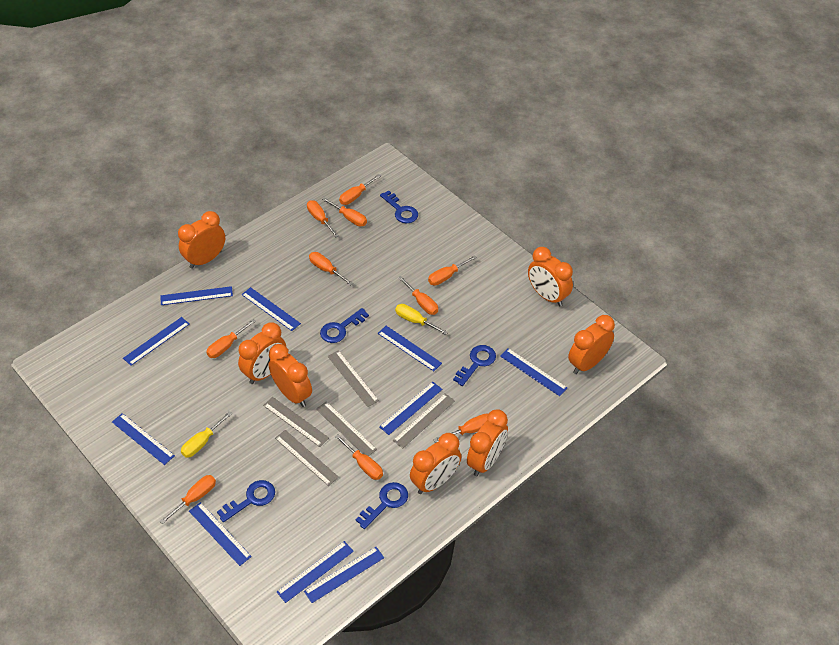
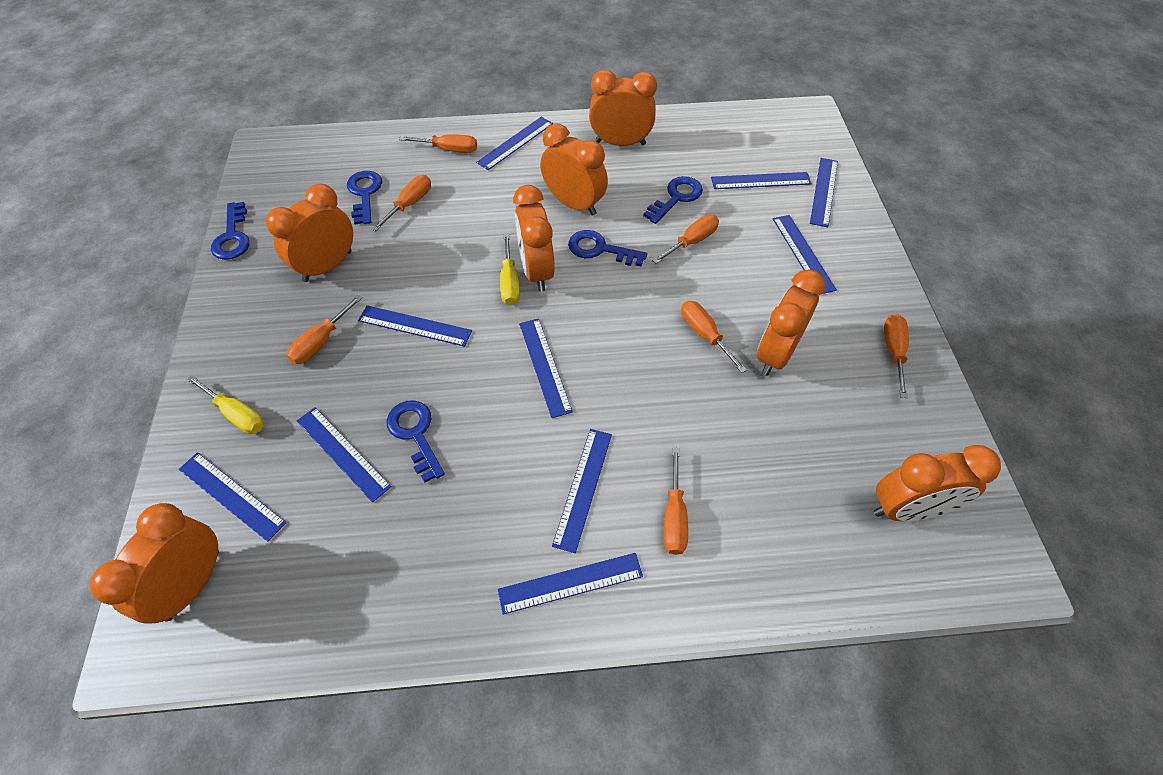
grey ruler: [263,397,329,447] [275,430,339,486] [316,401,377,456] [328,350,379,407] [393,393,455,448] = 5 -> none = 0
orange screwdriver: [160,475,216,524] [206,319,256,358] [307,200,339,237] [309,252,353,285] [322,198,367,226] [335,435,383,480] [339,174,381,205] [398,276,438,315] [428,255,477,286] [433,414,488,443] = 10 -> [286,295,363,364] [372,175,431,231] [399,134,477,153] [652,215,719,264] [664,447,688,555] [681,301,747,373] [884,314,909,398] = 7

